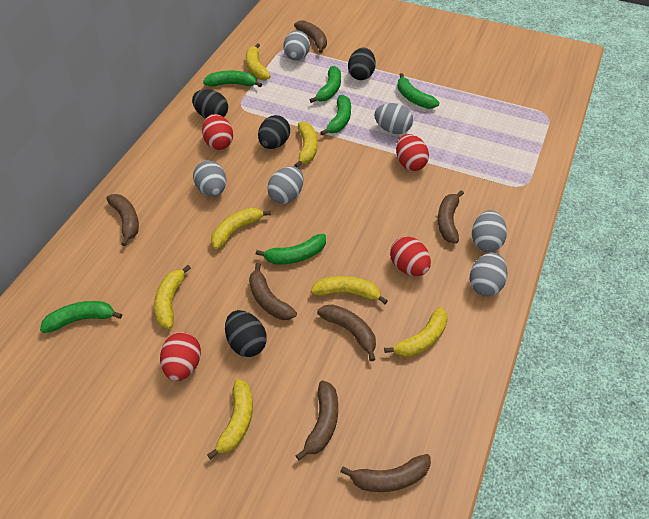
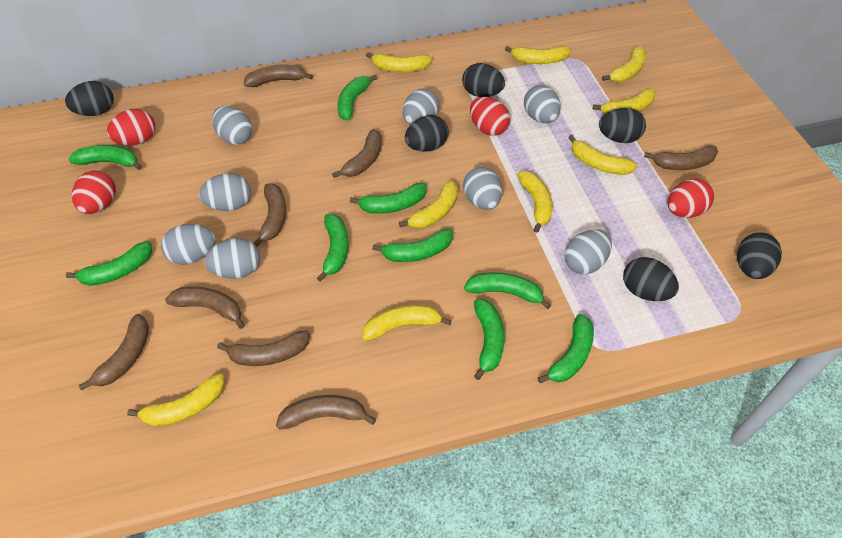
black egg: [192,89,228,118] [225,310,267,357] [258,115,290,149] [348,48,376,80] = 4 -> [65,81,114,116] [405,115,449,152] [462,63,505,97] [599,108,646,143] [623,257,679,301] [737,232,782,279] = 6
brown banana: [106,194,139,246] [249,263,297,320] [294,20,327,53] [296,381,338,460] [317,304,376,361] [340,454,431,492] [438,190,464,244] = 7 -> [79,314,149,390] [165,287,245,329] [217,330,310,366] [244,64,313,87] [253,184,286,247] [276,395,376,430] [332,129,382,178] [644,145,718,170] = 8
green banana: [40,301,122,333] [203,70,262,87] [256,234,326,264] [310,66,341,103] [320,95,351,136] [397,73,440,109] = 6 -> [66,241,152,286] [68,145,142,170] [317,214,349,282] [337,75,377,120] [350,183,426,214] [372,229,453,262] [464,272,551,309] [474,299,505,380] [538,314,594,383] = 9
grey egg: [193,160,226,197] [267,166,304,204] [284,30,310,60] [374,103,413,134] [470,252,508,297] [472,210,507,252] = 6 -> [161,224,216,265] [199,173,251,211] [204,238,260,279] [212,106,252,145] [403,89,440,125] [463,167,502,210] [524,85,561,123] [564,229,612,275] = 8
yellow banana: [154,265,191,329] [207,379,253,459] [211,208,271,249] [246,43,271,80] [294,122,317,168] [311,276,388,304] [384,307,448,357] = 7 -> [127,373,225,427] [362,305,452,341] [366,52,432,72] [399,180,458,229] [505,46,571,64] [517,171,553,233] [568,135,637,175] [593,88,656,114] [602,46,646,82] = 9

